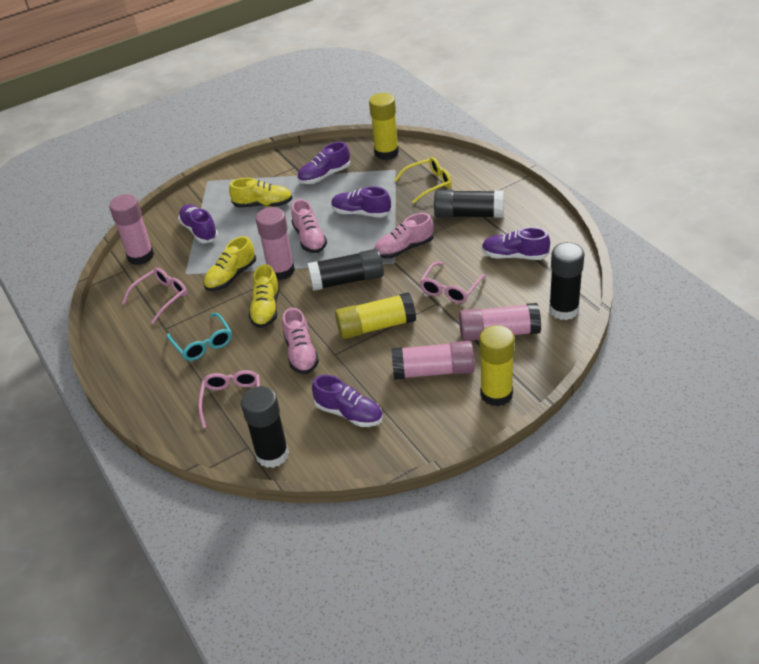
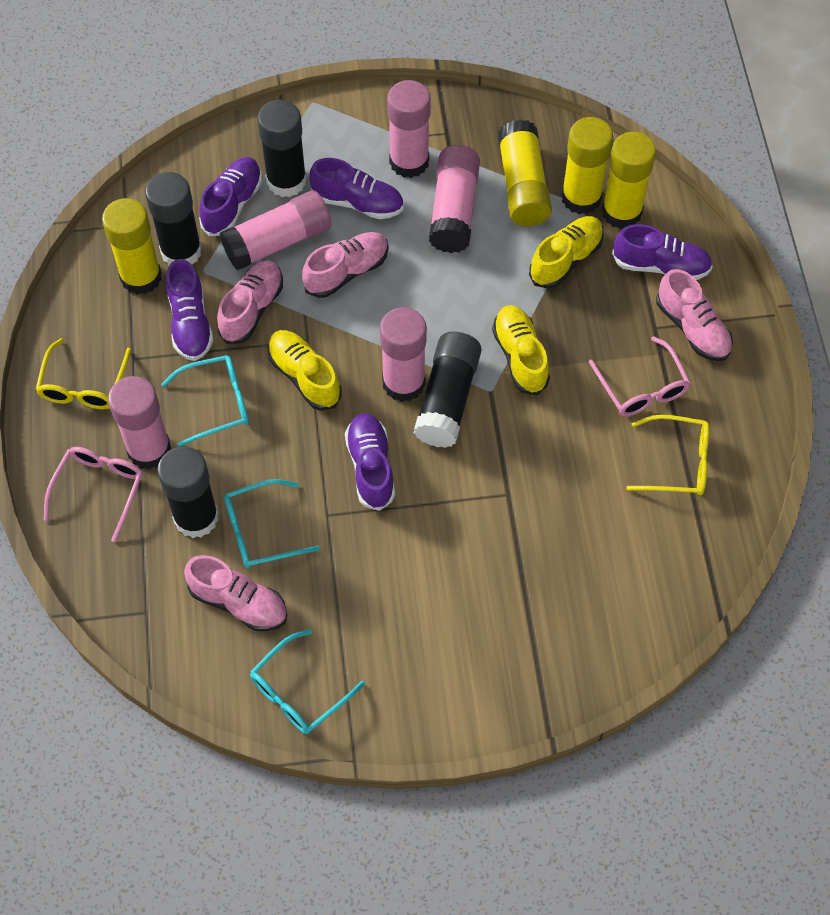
pink glasses: [122,268,187,324] [198,370,260,428] [420,262,486,304] = 3 -> [44,447,143,542] [589,336,691,416] = 2
pink glue stick: [109,194,154,265] [256,207,295,280] [391,341,475,380] [459,303,541,341] = 4 -> [108,376,171,469] [220,190,332,270] [380,307,427,402] [387,80,431,178] [429,145,480,253] = 5
pink shoe: [282,308,319,374] [291,199,327,253] [374,213,434,258] = 3 -> [184,555,287,631] [217,260,283,344] [302,232,389,298] [656,269,733,361] = 4
turquoise glasses: [167,313,232,361] = 1 -> [161,355,249,447] [224,479,320,568] [250,629,365,734] = 3
yellow glasses: [394,157,452,203] = 1 -> [35,338,131,409] [626,415,709,495] = 2
yellow glue stick: [335,292,416,339] [369,93,399,160] [479,325,515,406] = 3 -> [102,198,162,295] [498,119,552,227] [561,117,613,214] [602,132,656,229] = 4

